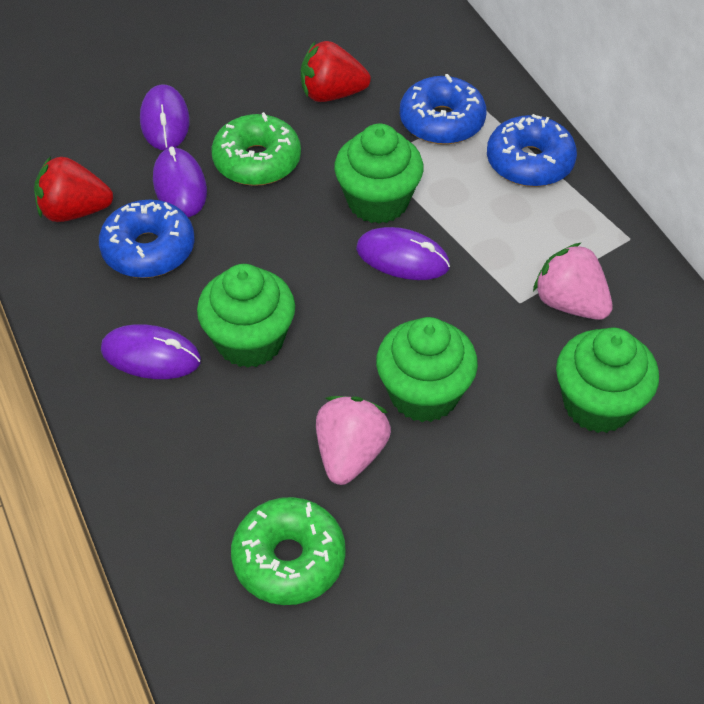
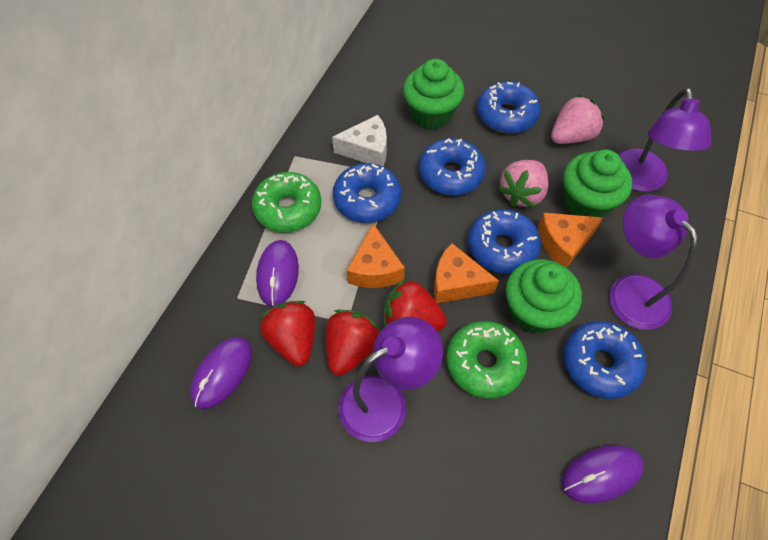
blue donut: [99,200,195,278] [400,74,486,145] [487,114,577,187] = 3 -> [333,163,401,223] [419,138,486,196] [468,209,541,274] [477,81,541,133] [564,321,646,399] = 5
green cupcake: [197,264,295,368] [334,124,424,224] [376,317,478,422] [556,328,659,433] = 4 -> [403,59,464,130] [506,259,582,334] [563,149,632,217] = 3
orange cheese: none = 0 -> [346,224,405,288] [434,243,499,303] [538,212,603,268] = 3
purple lamp: none = 0 -> [338,317,443,442] [609,194,698,330] [618,88,711,192] = 3
purple mouse: [101,324,201,379] [140,84,190,150] [153,146,207,217] [356,227,450,280] = 4 -> [190,337,252,409] [256,240,299,307] [562,445,644,504] = 3
red strawberry: [34,156,113,222] [301,41,371,102] = 2 -> [260,301,315,366] [325,310,380,376] [383,278,447,331] = 3
white cheese: none = 0 -> [332,115,387,166] = 1

